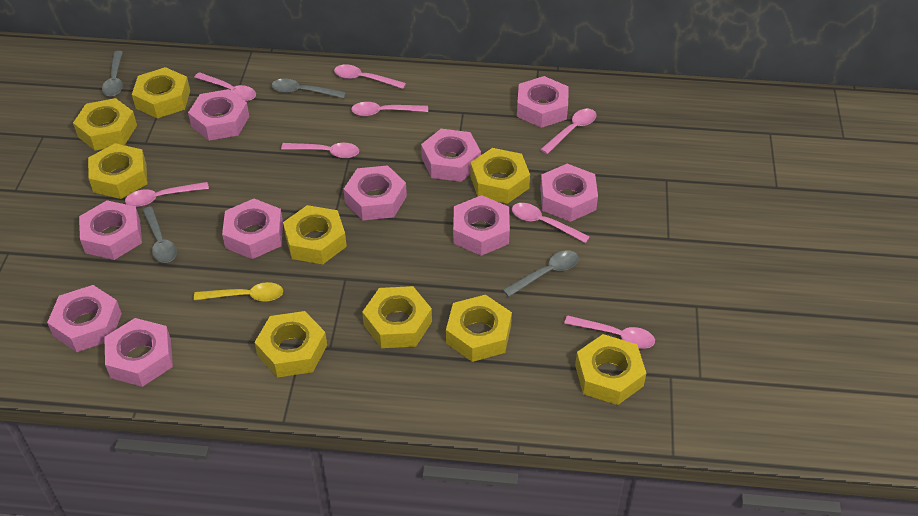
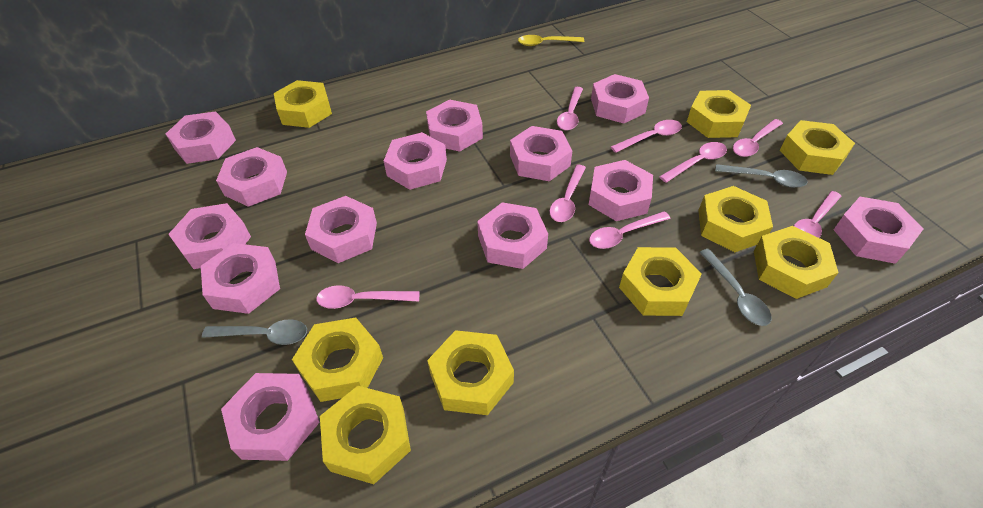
grey spoon: [102,51,123,97] [143,206,177,263] [272,79,346,98] [503,250,579,297] = 4 -> [202,319,307,345] [699,249,772,326] [715,164,808,188] = 3
pink nut: [47,285,122,352] [79,200,142,260] [104,318,173,387] [188,89,249,141] [222,199,283,259] [343,165,407,220] [421,129,481,182] [453,195,510,256] [517,76,569,128] [540,164,598,222] = 10 -> [166,111,236,164] [168,203,251,269] [201,243,280,314] [216,147,287,207] [221,373,320,461] [305,196,377,263] [384,132,447,190] [426,99,483,152] [477,202,548,269] [510,126,572,181] [589,160,653,221] [591,74,649,124] [834,197,924,264] = 13

